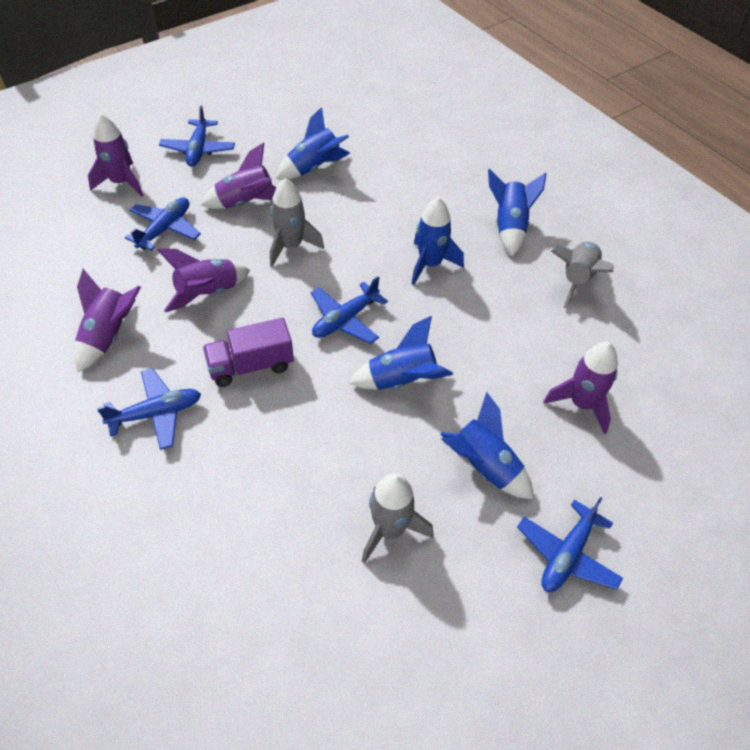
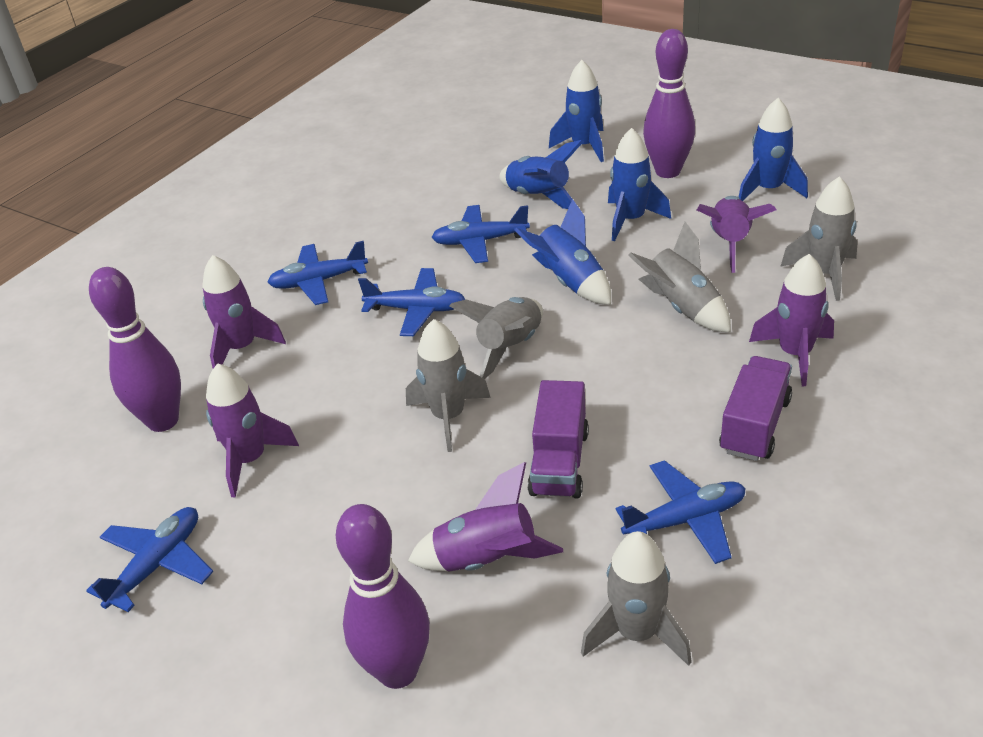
grey rocket: [270,178,324,267] [362,473,433,564] [551,242,613,308] = 3 -> [406,319,491,452] [449,297,543,379] [581,531,692,666] [628,222,731,333] [780,176,858,301] = 5
purple bowling pin: none = 0 -> [89,267,181,432] [336,504,430,689] [643,29,695,178] = 3
purple truck: [203,318,294,387] = 1 -> [528,380,589,498] [719,356,792,461] = 2

